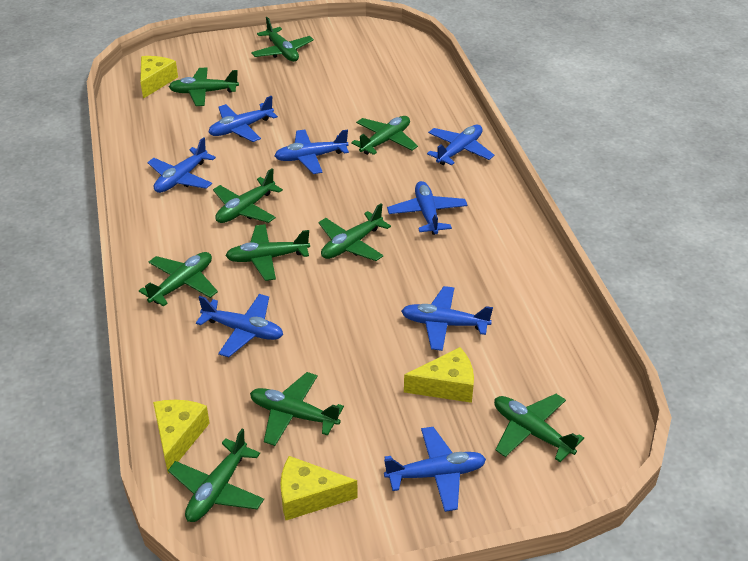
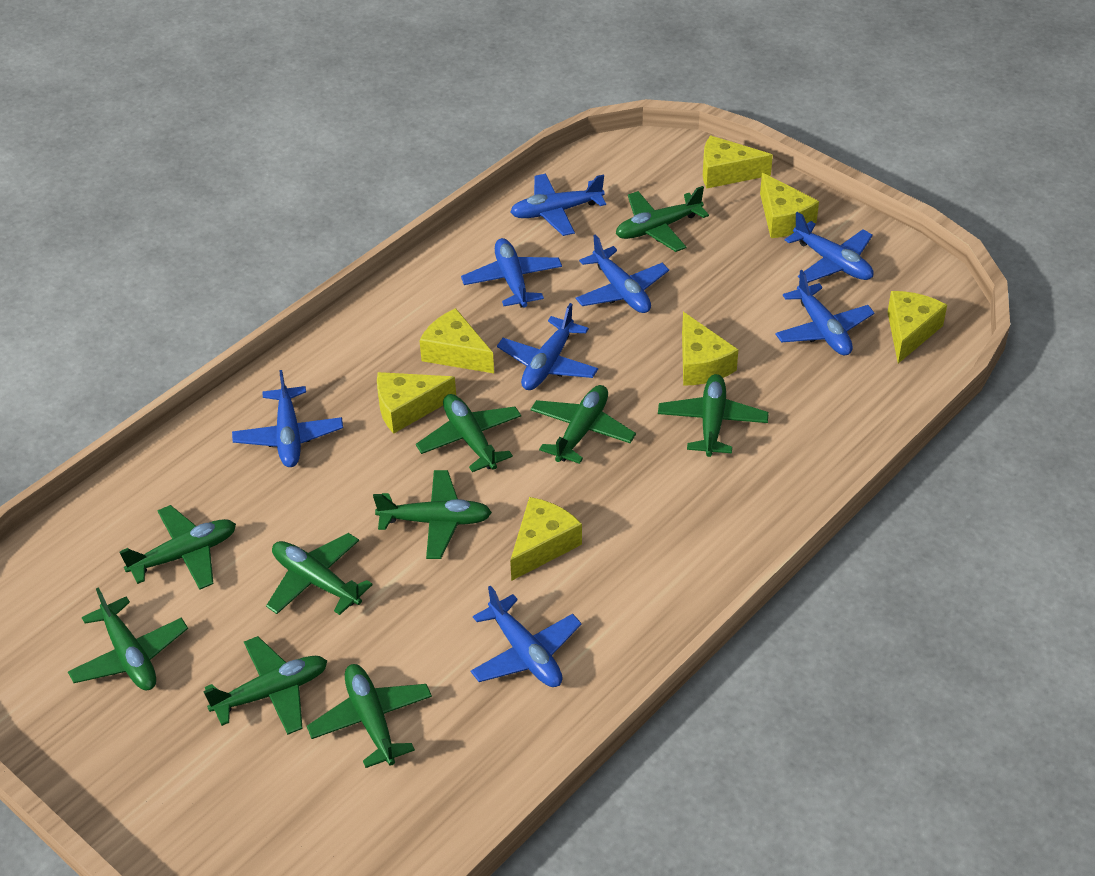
yellow cheese: [140,56,178,99] [153,400,210,474] [281,456,358,520] [404,347,474,403] = 4 -> [377,372,456,434] [419,308,494,373] [510,497,582,581] [682,312,738,386] [703,135,773,189] [760,173,819,238] [888,291,947,364] = 7

